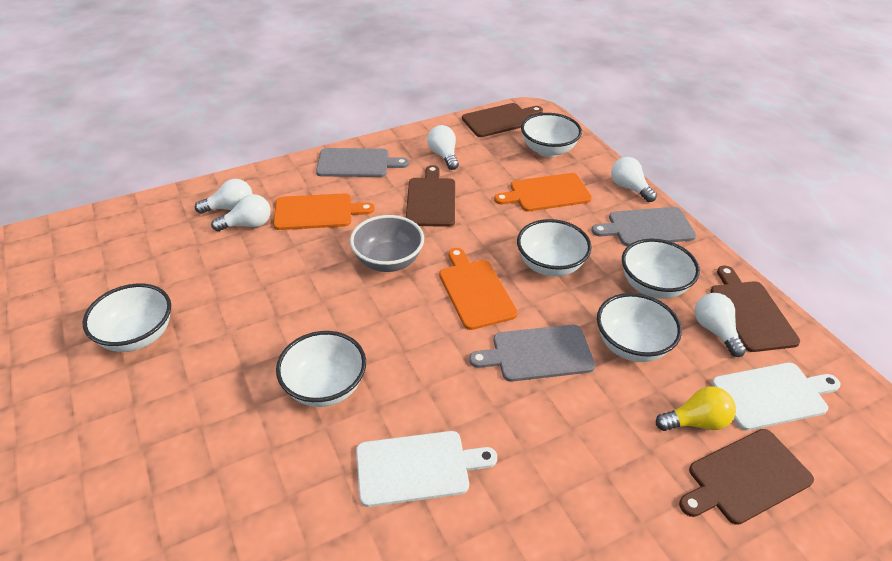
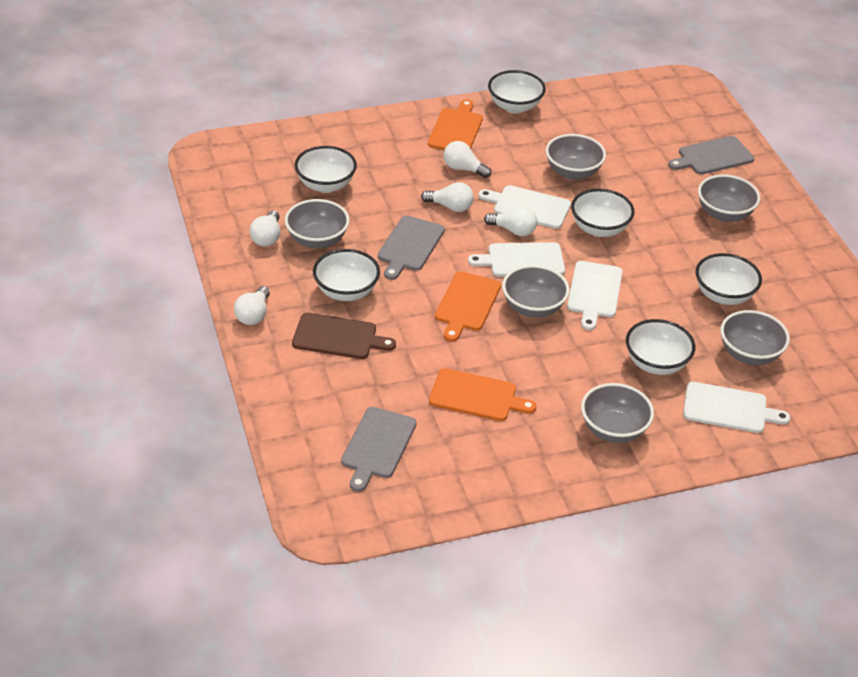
brown cutting board: [406,165,455,227] [462,103,543,137] [679,429,814,525] [710,266,800,352] = 4 -> [292,313,396,359] = 1
grey bowl: [350,215,424,272] = 1 -> [285,199,350,249] [502,265,570,318] [546,134,606,180] [581,383,654,443] [698,175,760,222] [720,310,790,365] = 6
white cutting board: [356,431,497,507] [712,363,841,431] = 2 -> [468,242,565,277] [478,185,571,229] [567,261,623,330] [683,382,791,433] = 4
yellow light bulb: [656,386,736,431] = 1 -> none = 0

